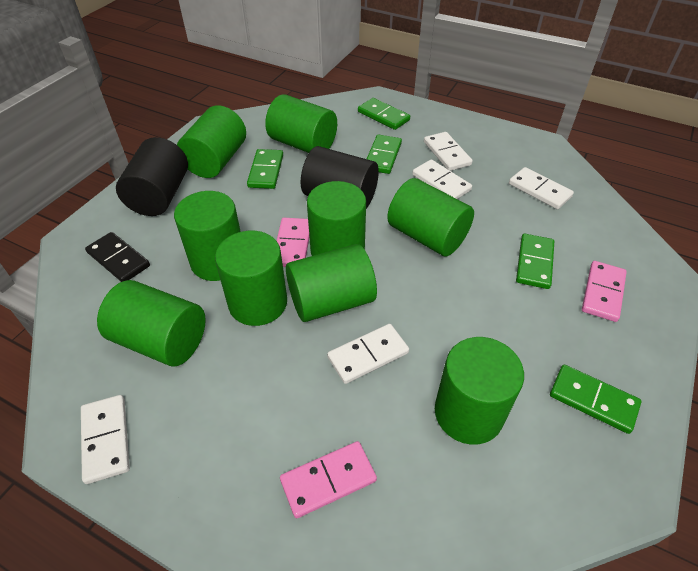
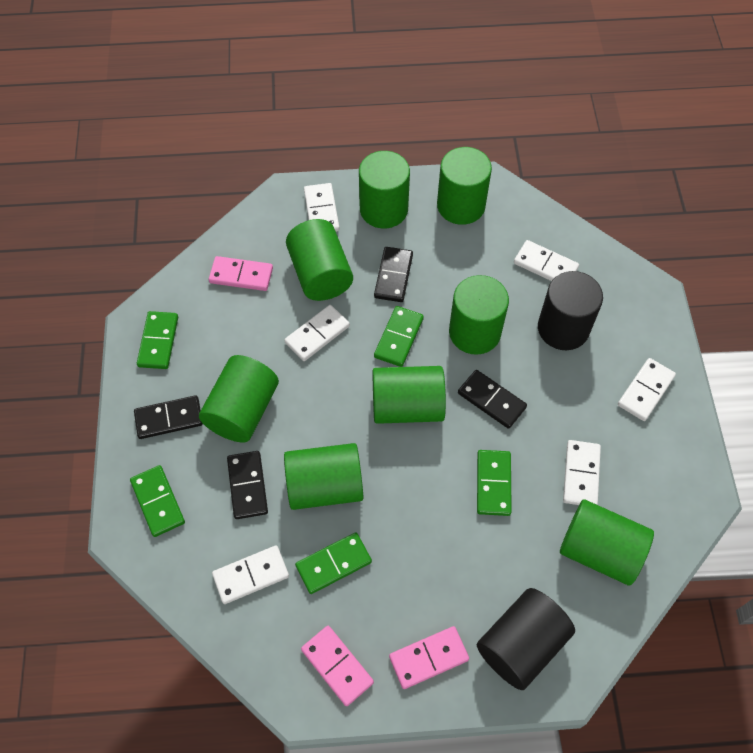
black domino: [85,232,150,282] = 1 -> [134,395,203,439] [227,451,268,519] [374,247,413,302] [458,370,527,429] = 4
green cylinder: [97,280,206,367] [174,191,241,281] [177,105,246,178] [215,231,287,326] [265,94,337,153] [286,244,377,322] [307,181,366,256] [387,178,474,256] [435,337,524,445] = 9 -> [199,355,279,443] [284,443,363,510] [286,219,353,301] [359,151,410,228] [372,366,446,424] [437,147,492,225] [449,275,509,355] [560,499,654,586] = 8
white domino: [81,395,130,484] [327,324,409,384] [412,159,472,199] [424,132,473,171] [509,167,574,209] = 5 -> [212,545,289,604] [284,305,350,361] [304,183,340,232] [514,240,579,281] [563,440,601,505] [618,358,676,421] = 6

